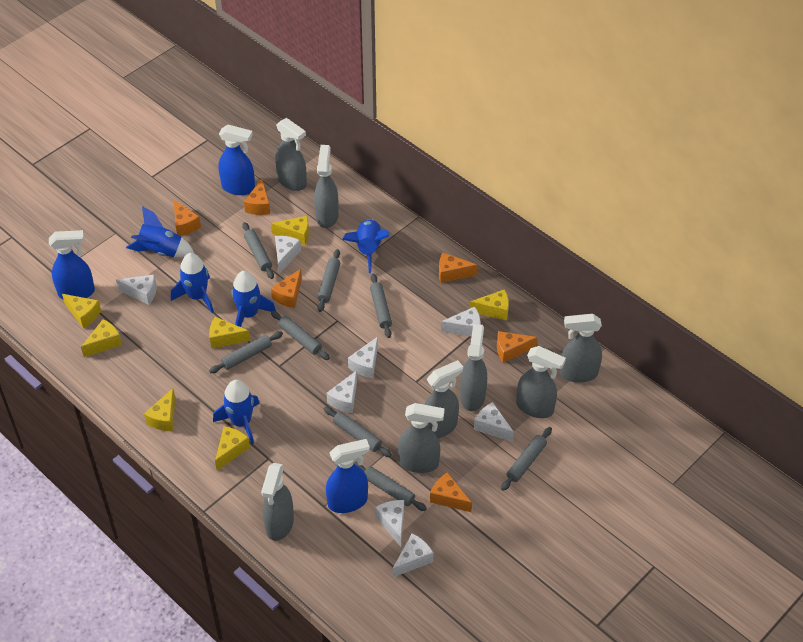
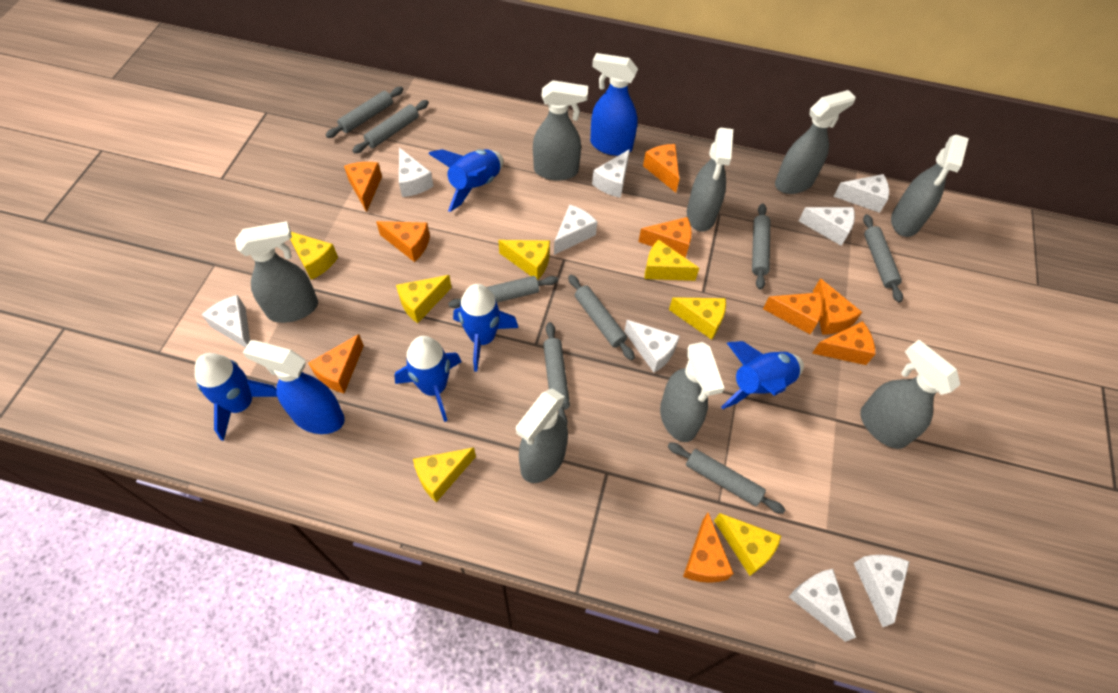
blue spray bottle: [49,230,95,300] [218,125,255,195] [326,439,370,513] = 3 -> [243,340,345,434] [590,53,638,156] = 2
orange cheese: [174,200,201,236] [244,179,270,215] [271,269,302,308] [430,472,472,512] [439,253,477,283] [497,331,537,363] = 6 -> [308,334,364,393] [344,162,382,212] [376,221,430,262] [638,217,692,258] [643,144,679,193] [683,513,734,583] [763,292,823,334] [812,321,876,365] [813,278,862,335] = 9
white cheese: [116,275,157,305] [275,236,301,274] [327,370,357,413] [348,337,378,378] [375,500,404,547] [392,533,433,577] [441,307,481,337] [474,402,514,442] = 8 -> [202,295,250,348] [399,148,433,197] [554,204,597,255] [592,149,630,198] [624,320,680,373] [789,569,856,642] [799,207,855,246] [833,174,889,213] [854,555,909,627] = 9

